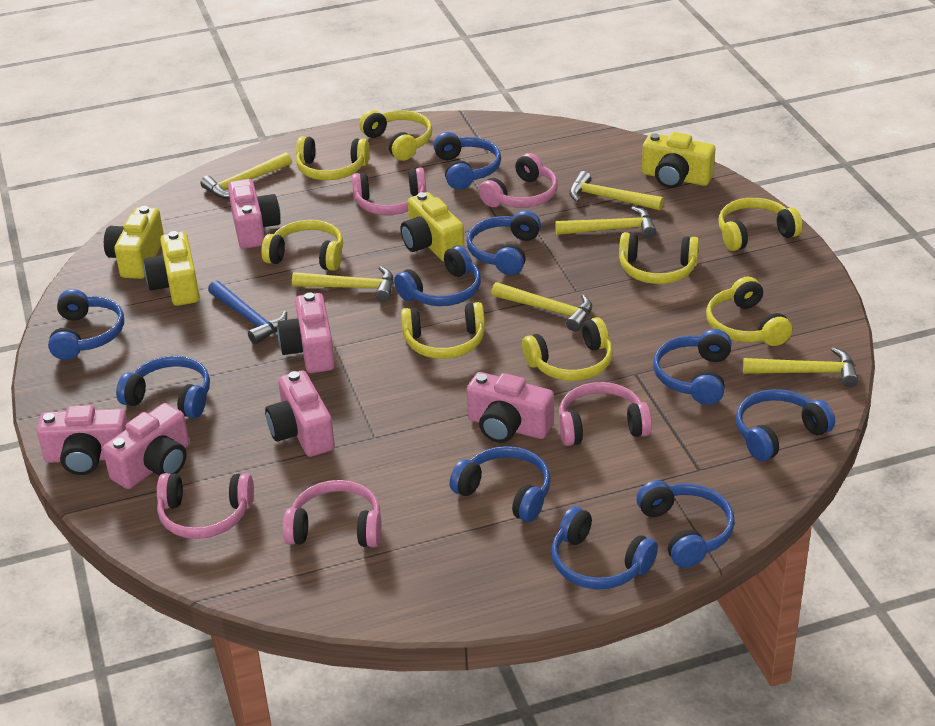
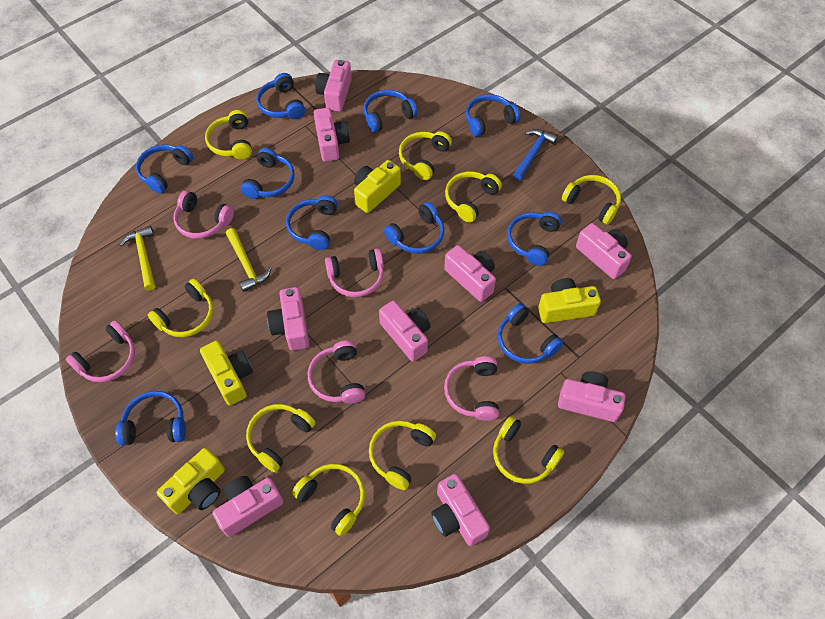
pink camera: [37,405,128,475] [103,403,189,489] [228,179,281,249] [265,370,335,457] [277,292,335,373] [467,372,554,443] = 6 -> [213,476,284,537] [267,287,309,351] [314,108,350,162] [315,60,352,112] [379,300,431,362] [431,474,490,546] [444,245,496,302] [558,371,626,422] [576,223,632,279] = 9
yellow hammer: [200,152,292,199] [292,266,393,302] [491,282,592,331] [555,207,656,238] [569,171,664,211] [743,347,858,387] = 6 -> [120,226,156,291] [226,228,271,292] = 2
yellow headphones: [261,220,343,271] [296,136,369,180] [359,110,433,161] [401,302,485,359] [522,317,613,381] [619,232,699,284] [706,277,792,346] [718,198,803,251] = 8 -> [148,279,214,337] [205,110,252,160] [246,404,316,472] [292,464,365,536] [369,420,436,490] [399,131,452,180] [445,171,502,222] [493,416,564,484] [562,175,621,225] = 9

